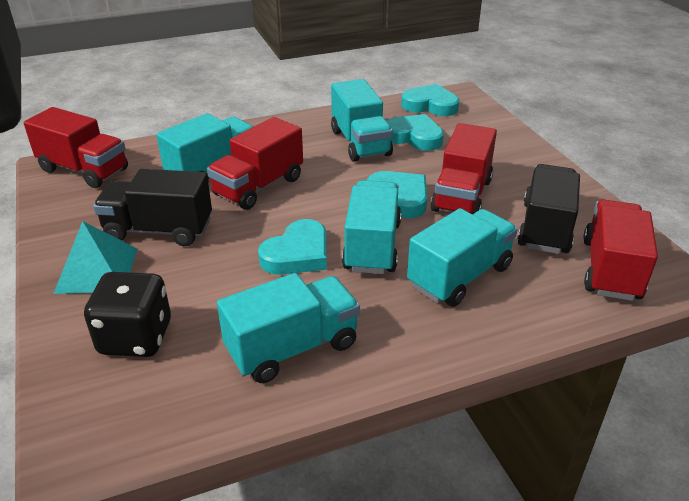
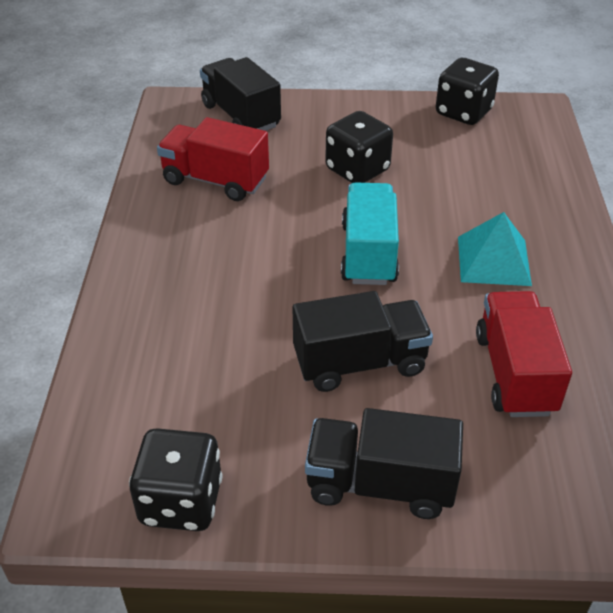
black dice: [84,272,171,357] = 1 -> [129,428,222,531] [325,111,393,183] [436,58,499,125] = 3
black truck: [93,169,212,246] [517,164,580,254] = 2 -> [200,57,281,131] [293,291,433,392] [305,408,463,519] = 3
red truck: [24,107,128,188] [207,117,303,210] [430,123,497,214] [583,200,658,301] = 4 -> [157,117,269,201] [476,291,572,417] = 2
turquoise heart: [258,219,327,275] [367,171,427,218] [387,114,444,151] [401,84,459,116] = 4 -> none = 0
turquoise truck: [157,113,253,181] [217,273,360,383] [331,79,393,162] [342,180,401,274] [407,208,518,307] = 5 -> [341,182,399,285] = 1

